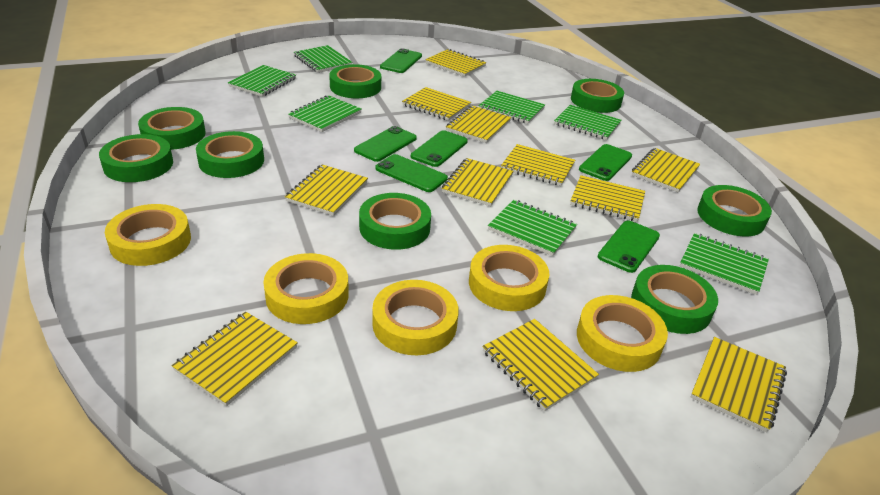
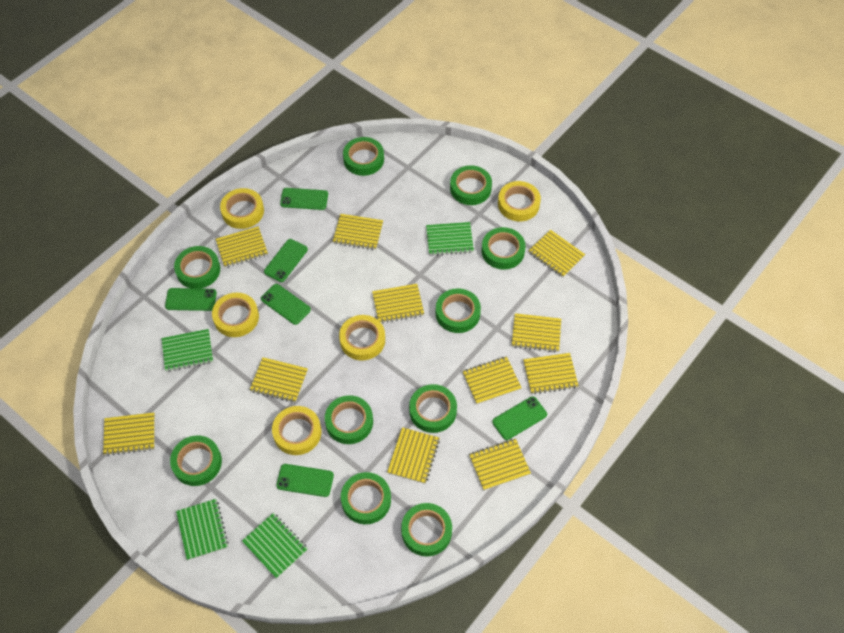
green notebook: [228,65,296,97] [288,95,362,132] [294,45,352,73] [479,91,545,124] [488,200,577,256] [554,105,622,140] [680,233,769,295] = 7 -> [161,329,213,372] [176,499,229,560] [242,513,308,579] [426,222,474,256] = 4
green tape: [99,134,173,182] [138,107,206,150] [196,131,264,178] [329,64,381,98] [359,193,431,250] [571,79,624,113] [631,265,718,334] [697,185,772,237] = 8 -> [170,435,222,486] [174,246,220,289] [325,395,373,444] [341,472,391,524] [343,137,384,176] [401,503,452,557] [409,384,457,433] [436,288,481,333] [450,165,492,205] [482,227,526,270] = 10

